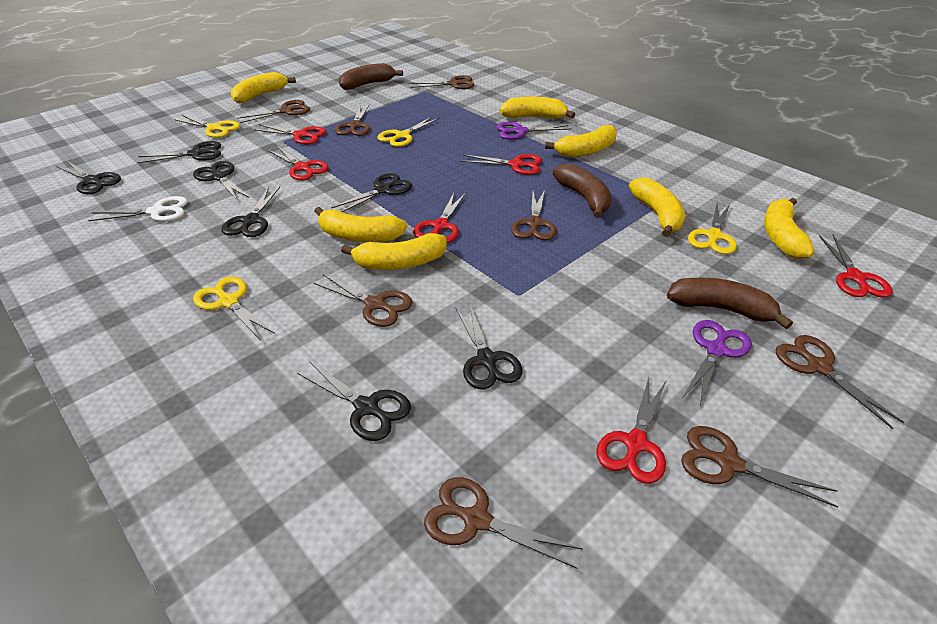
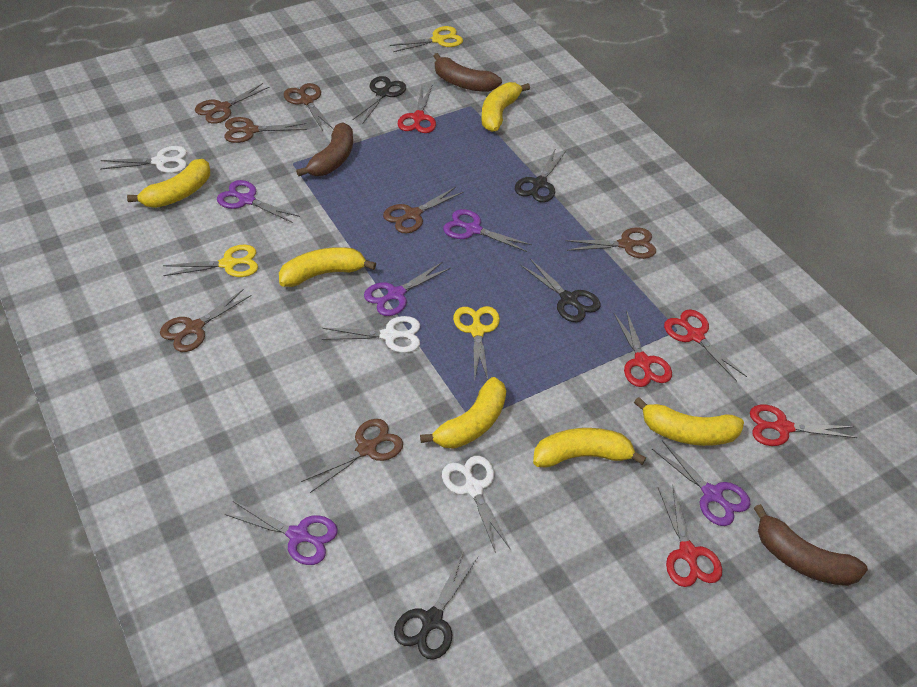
black scissors: [56,161,121,194] [137,141,221,163] [193,161,249,200] [222,187,280,237] [297,362,411,441] [331,173,412,212] [455,304,523,390] = 7 -> [353,76,406,124] [394,551,478,660] [515,150,566,202] [521,259,601,322] = 4
brown scissors: [237,100,310,123] [313,274,413,327] [335,104,370,136] [410,75,474,89] [424,477,583,569] [511,190,557,240] [681,426,838,508] [776,335,905,429] = 8 -> [160,289,252,352] [195,83,270,124] [224,117,307,143] [284,83,334,131] [301,419,403,493] [383,187,463,233] [565,227,656,259] = 7
purple scissors: [497,122,571,140] [683,320,752,405] = 2 -> [217,180,300,223] [225,501,338,565] [364,262,451,316] [443,209,532,252] [652,440,750,526] = 5
red scissors: [253,124,326,144] [268,146,329,181] [413,193,466,243] [461,154,542,175] [596,378,667,484] [819,235,893,298] = 6 -> [398,86,436,133] [614,310,672,387] [658,484,722,587] [664,309,747,382] [750,405,857,446] = 5
white scissors: [88,196,188,221] = 1 -> [100,146,187,173] [322,316,420,353] [442,456,510,553] = 3
yellow banana: [231,72,296,103] [314,207,407,242] [341,233,446,270] [500,97,575,119] [545,125,617,157] [629,178,685,237] [764,198,814,259] = 7 -> [127,159,210,208] [279,247,376,287] [420,377,506,449] [481,82,530,132] [533,428,646,467] [634,397,744,446] = 6
yellow scissors: [174,115,240,138] [193,277,275,339] [378,117,440,147] [688,203,737,254] = 4 -> [163,245,258,277] [390,26,463,52] [453,306,500,382] = 3

